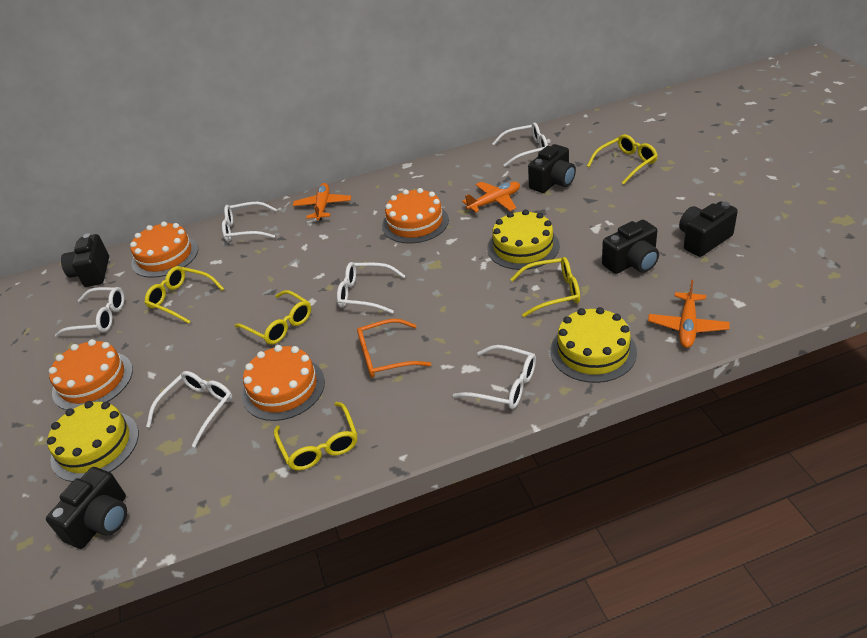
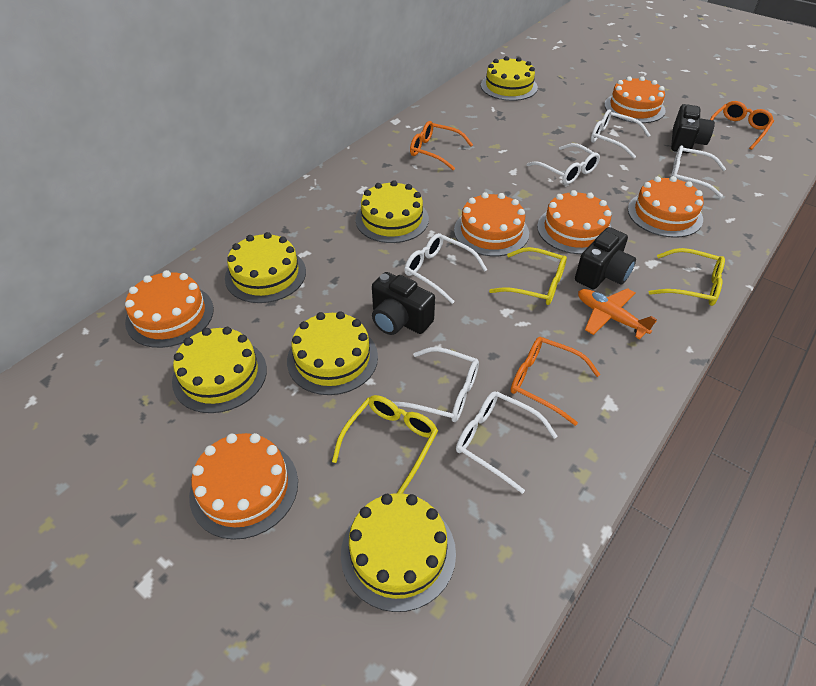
black camera: [46,467,127,549] [61,234,109,287] [528,144,576,193] [602,220,659,274] [679,202,738,257] = 5 -> [372,272,435,335] [575,227,636,289] [671,104,715,153] = 3
orange cake: [49,339,133,410] [130,221,198,278] [242,345,325,421] [382,188,449,244] = 4 -> [125,270,214,348] [189,433,298,540] [454,192,529,256] [537,190,612,254] [604,76,666,123] [628,176,704,238] = 6
orange glasses: [357,319,431,378] = 1 -> [410,121,473,171] [511,337,601,426] [710,101,774,150] = 3
orange plane: [293,183,351,221] [462,182,520,212] [648,280,730,348] = 3 -> [578,288,657,339] = 1
yellow cake: [47,401,139,482] [487,209,560,270] [550,307,637,383] = 3 -> [172,327,267,413] [225,232,306,303] [287,311,378,395] [341,493,456,612] [356,180,429,243] [481,56,538,101] = 6
yellow glasses: [145,266,224,324] [235,290,311,344] [274,402,357,471] [510,257,580,317] [587,134,658,185] = 5 -> [332,395,438,493] [489,247,567,305] [649,248,725,306] = 3

